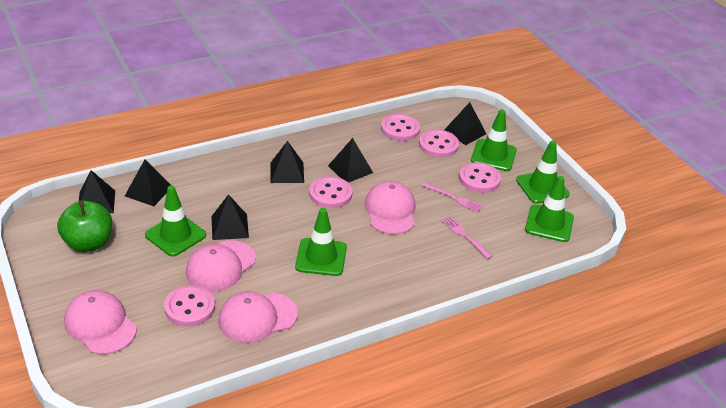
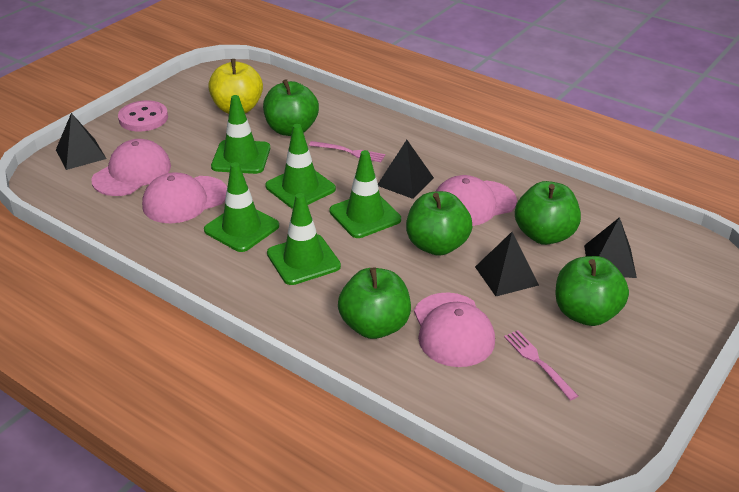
black pyramid: [79,170,115,213] [125,159,171,206] [211,194,249,240] [271,141,304,183] [328,138,373,183] [444,102,486,145] = 6 -> [56,113,106,170] [378,140,434,199] [475,232,539,296] [584,217,637,278] = 4
green apple: [57,200,112,252] = 1 -> [263,79,319,136] [338,268,411,339] [406,191,472,256] [515,181,581,245] [555,256,629,326] = 5
pink button: [164,285,215,327] [309,176,353,208] [381,114,420,141] [419,129,459,158] [459,162,501,193] = 5 -> [118,100,168,131] = 1
yellow apple: none = 0 -> [208,59,263,114] = 1

